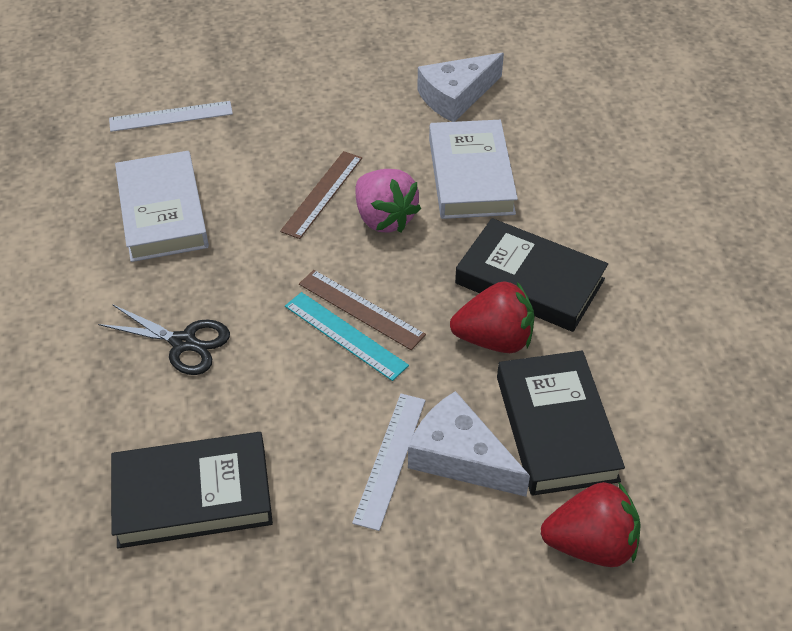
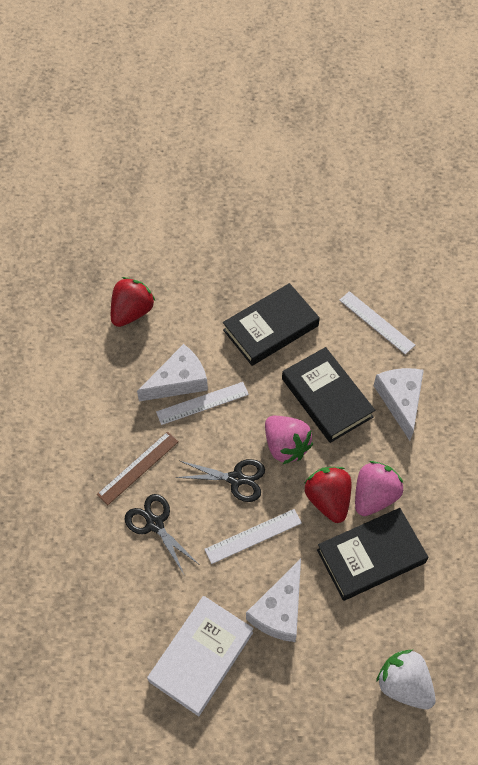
black scissors: [98,304,230,375] = 1 -> [125,494,198,576] [176,459,265,502] = 2
brown ruler: [280,151,362,239] [299,270,426,350] = 2 -> [97,431,179,505] = 1
pink strawberry: [355,169,421,232] = 1 -> [265,416,313,464] [355,461,403,516] = 2
turquoise ruler: [285,292,409,381] = 1 -> none = 0
white book: [115,151,209,262] [429,120,518,219] = 2 -> [147,596,254,716] = 1
white cheese: [408,391,530,497] [417,53,504,122] = 2 -> [137,344,208,402] [246,559,301,642] [373,368,424,441] = 3
white ruler: [109,101,233,132] [352,394,426,531] = 2 -> [156,382,249,425] [204,509,302,564] [339,291,415,354] = 3
white strawberry: none = 0 -> [376,650,436,709] = 1

